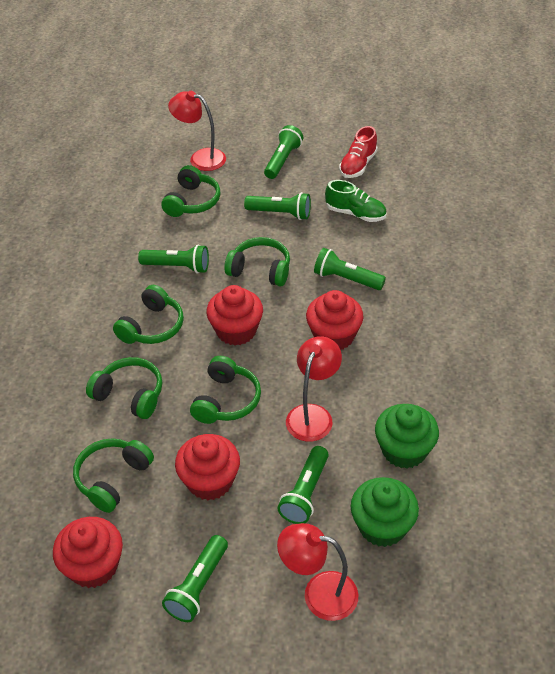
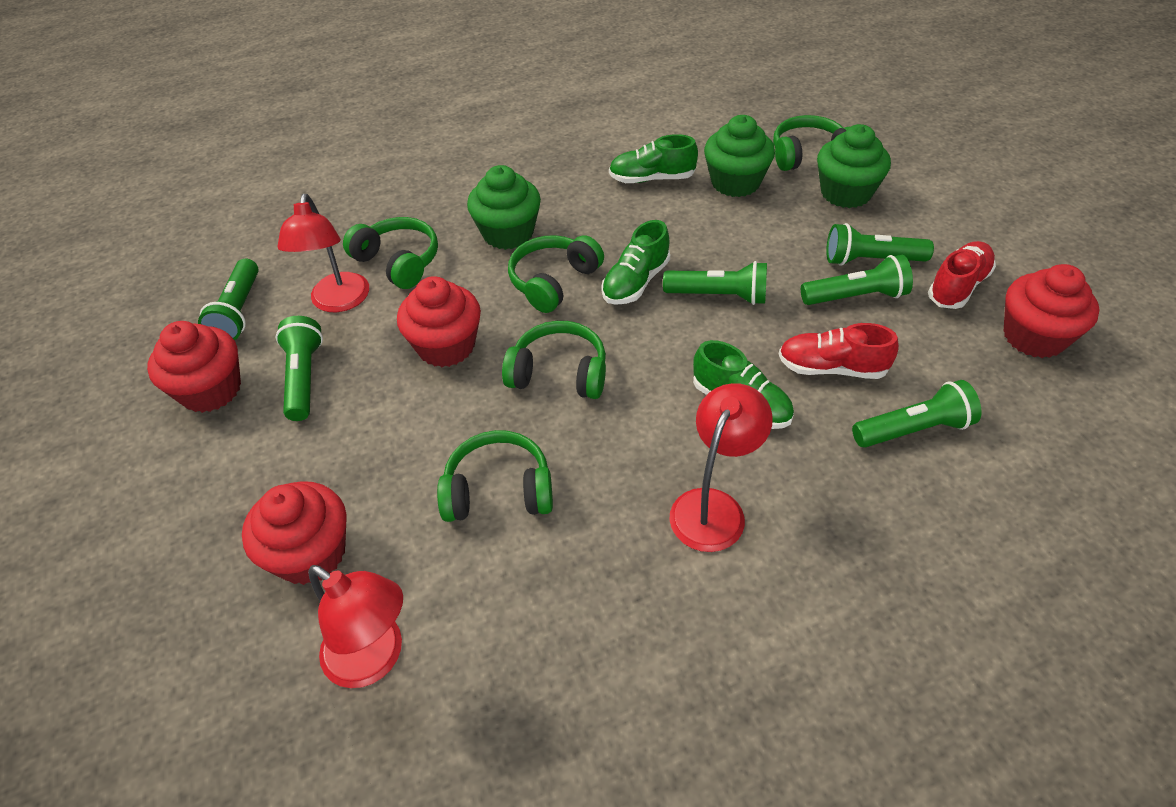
green cupcake: [351,477,419,547] [375,404,439,469] = 2 -> [467,165,541,250] [704,115,775,197] [817,124,891,208] = 3
green headphones: [73,438,154,513] [86,357,162,419] [113,285,184,344] [161,165,220,217] [190,356,261,424] [224,237,290,287] = 6 -> [343,217,438,289] [437,430,553,522] [502,321,606,399] [508,235,604,313] [773,115,849,171] = 5
green shoe: [325,180,387,222] = 1 -> [601,220,670,305] [609,134,698,183] [693,340,794,429] = 3
red shoe: [339,126,378,178] = 1 -> [779,323,899,379] [928,241,996,309] = 2

